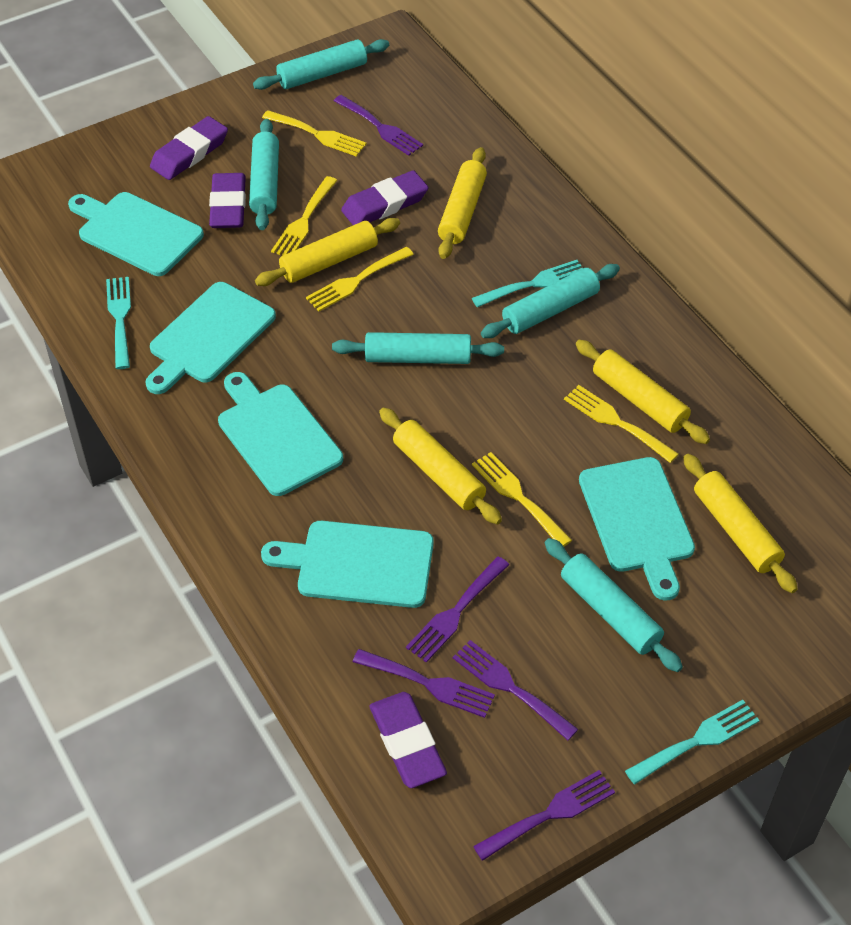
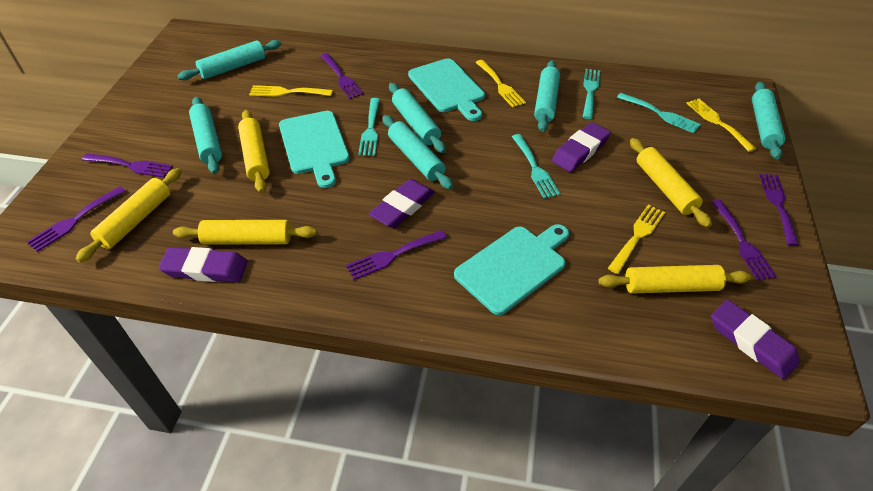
purple fork: [334,95,423,156] [353,649,495,718] [406,556,509,663] [453,640,578,740] [473,770,615,861] = 5 -> [27,186,126,252] [82,153,173,178] [321,53,364,99] [346,230,447,280] [711,200,777,280] [759,174,799,246] = 6
turquoise cutting board: [68,192,204,276] [145,282,276,394] [218,372,343,496] [261,521,434,608] [579,457,695,600] = 5 -> [279,111,350,188] [408,58,485,121] [454,224,569,315] = 3
turquoise fork: [106,277,131,369] [472,260,583,307] [625,700,760,785] = 3 -> [358,98,380,156] [512,134,560,199] [583,69,600,119] [617,93,701,133] = 4
turquoise rolling pin: [249,119,279,230] [253,39,389,90] [332,332,504,364] [481,264,620,338] [545,538,683,672] = 5 -> [178,40,281,80] [189,97,222,174] [382,115,453,189] [389,83,446,153] [534,60,560,132] [752,82,785,159] = 6
yellow fork: [262,110,366,157] [271,176,338,256] [306,247,414,311] [472,452,572,546] [564,385,679,463] = 5 -> [249,85,333,97] [475,60,526,108] [608,205,665,274] [686,99,757,152] = 4

